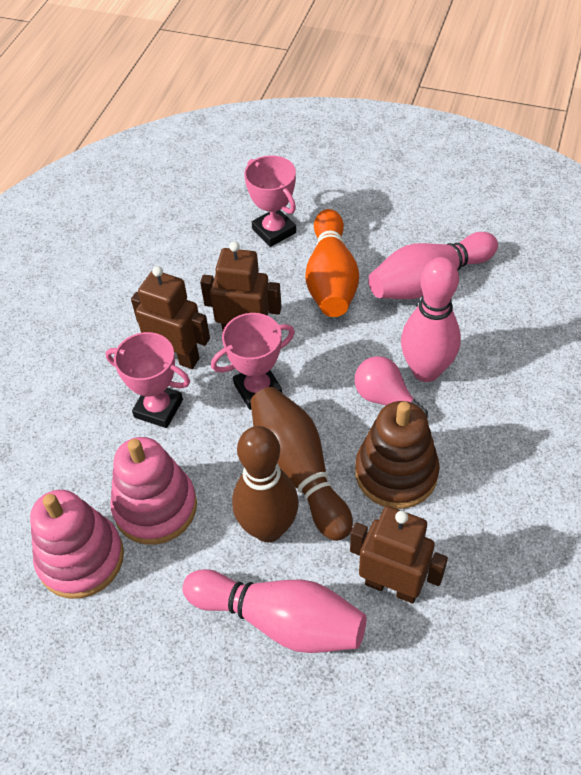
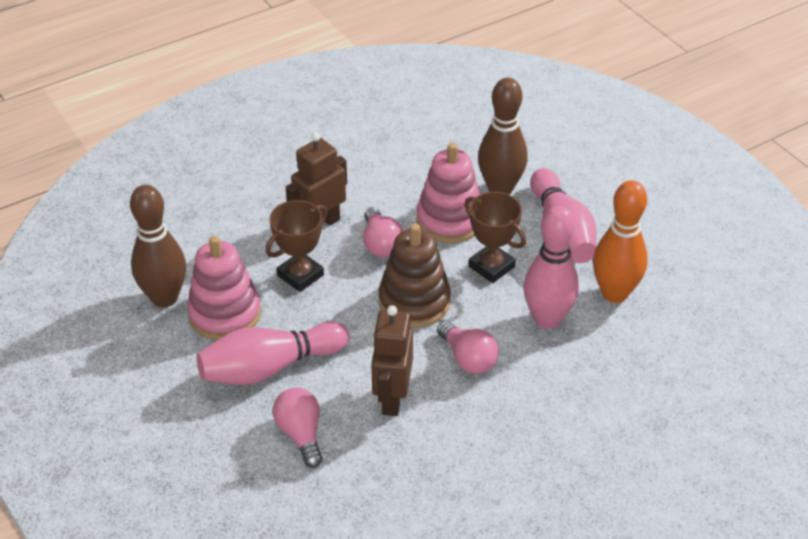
brown robot: [131,266,210,369] [200,241,282,332] [350,506,448,604] = 3 -> [286,132,347,226] [371,305,413,416] = 2
brown trophy: none = 0 -> [266,200,327,292] [464,192,526,283] = 2
pink light bulb: [355,356,428,418] = 1 -> [273,387,323,468] [363,207,403,258] [437,321,499,374] = 3
pink trophy: [106,332,190,428] [211,313,295,410] [244,155,296,247] = 3 -> none = 0

